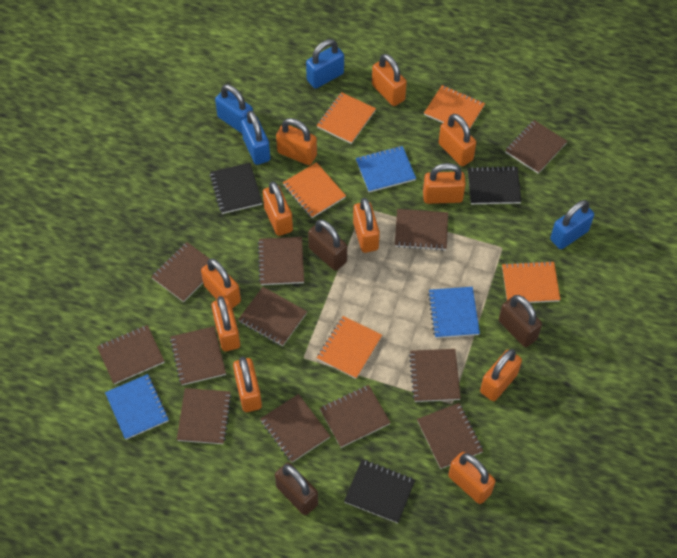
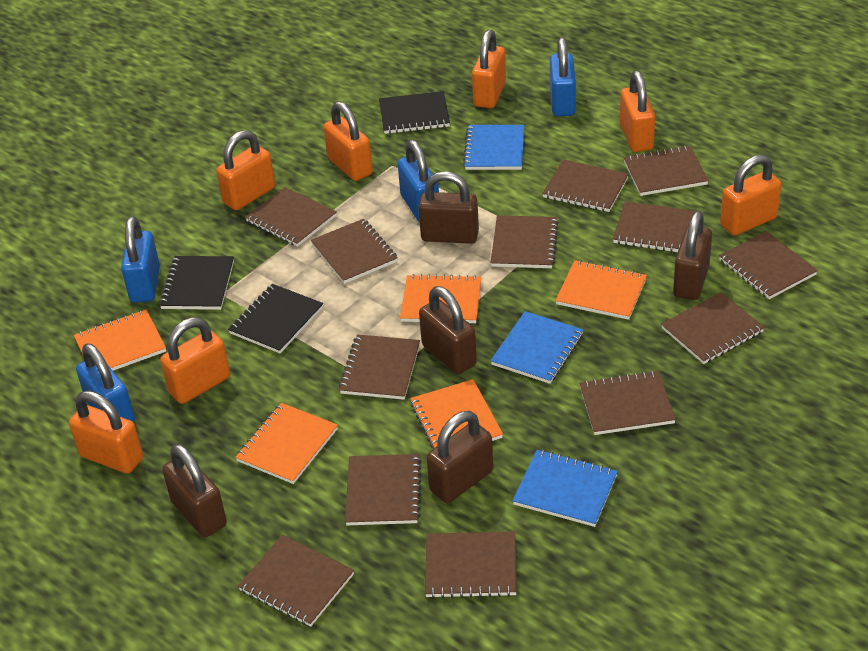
brown notebook: [97,325,165,384] [151,242,210,302] [170,326,226,385] [177,388,232,444] [238,287,307,346] [258,237,304,285] [260,394,330,462] [320,385,391,448] [395,209,448,251] [409,349,461,402] [417,403,483,469] [505,120,567,174] = 12 -> [238,535,354,627] [245,187,337,247] [311,219,398,284] [339,334,420,400] [345,454,421,525] [425,531,517,598] [490,215,559,268] [542,159,629,212] [579,370,676,435] [613,201,696,252] [624,146,709,196] [661,292,765,364] [719,231,818,299] = 13
brown padlock: [275,463,318,515] [308,219,347,271] [499,295,542,347] = 3 -> [162,444,227,537] [418,171,479,244] [419,286,477,374] [426,411,493,503] [673,211,712,300] = 5
orange padlock: [201,258,241,308] [212,296,240,351] [233,357,262,412] [263,181,293,236] [276,118,317,165] [353,198,380,253] [372,54,407,106] [423,163,466,204] [439,114,476,166] [448,452,495,504] [480,349,522,401] = 11 -> [69,391,143,474] [160,317,230,404] [216,130,275,210] [323,101,373,181] [472,30,506,108] [620,71,655,152] [720,155,781,236] = 7

